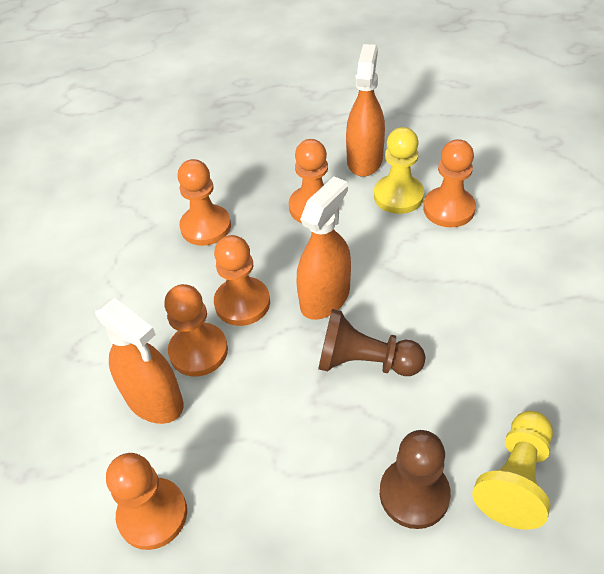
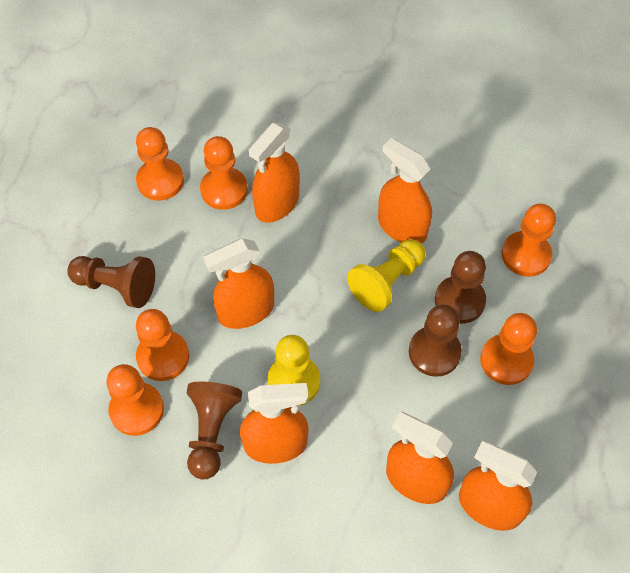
brown pawn: [318,309,425,376] [380,430,451,529] = 2 -> [67,256,155,308] [186,382,242,479] [409,304,462,377] [435,251,486,323] = 4
orange spray bottle: [95,297,183,424] [296,177,351,320] [346,44,385,177] = 3 -> [203,238,274,329] [240,383,308,464] [249,123,300,223] [378,138,432,244] [386,412,454,504] [459,441,537,531] = 6

